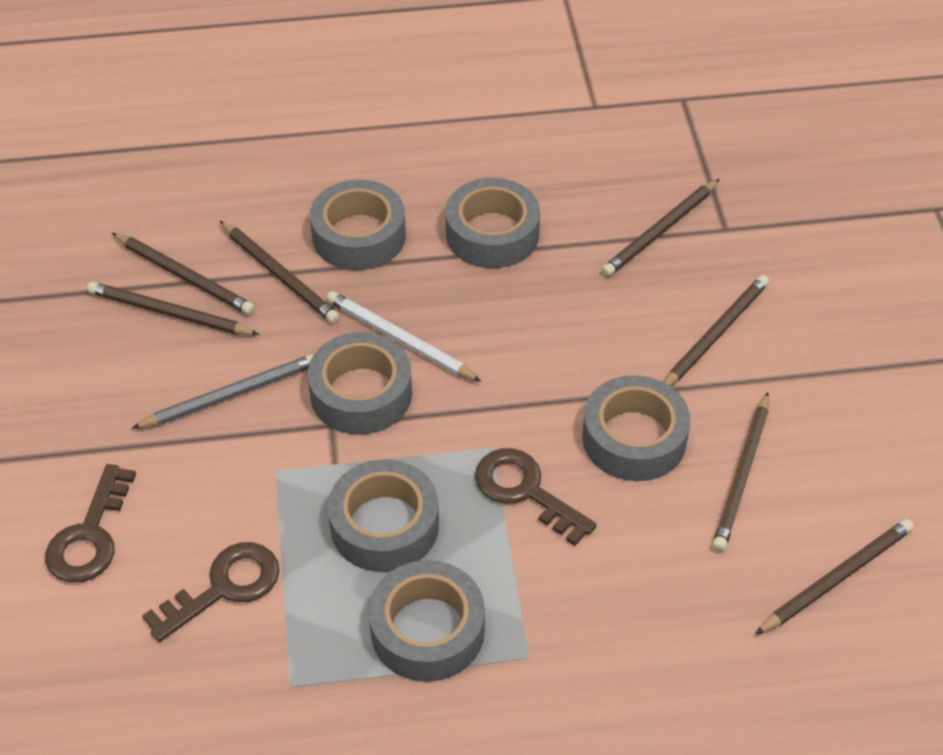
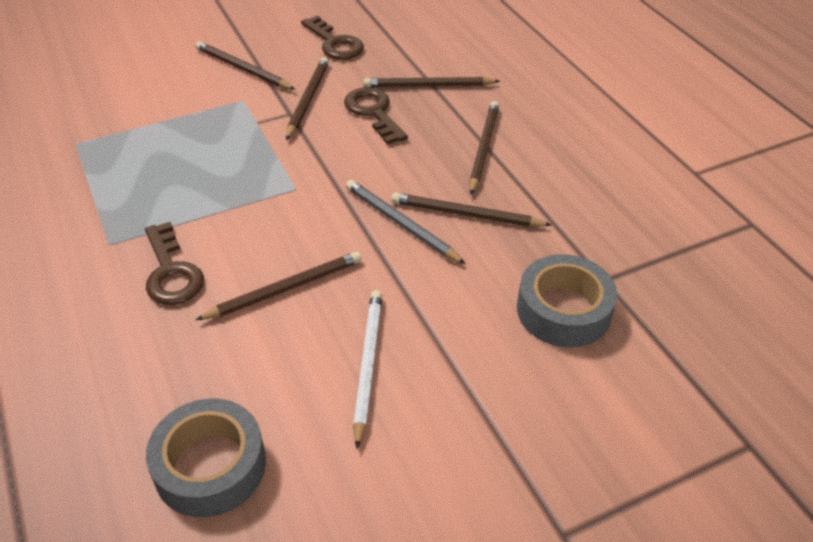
brown pencil: [87,282,260,335] [112,233,255,315] [220,221,340,324] [602,179,720,277] [664,275,769,386] [712,392,769,552] [755,519,914,635] = 7 -> [195,41,296,90] [196,252,362,320] [286,57,329,140] [363,77,500,88] [391,193,552,227] [469,101,499,194] = 6
grey tape: [308,332,412,435] [310,180,406,270] [328,459,439,572] [369,560,485,682] [445,178,540,268] [582,375,690,481] = 6 -> [146,398,266,517] [517,254,617,347] = 2

